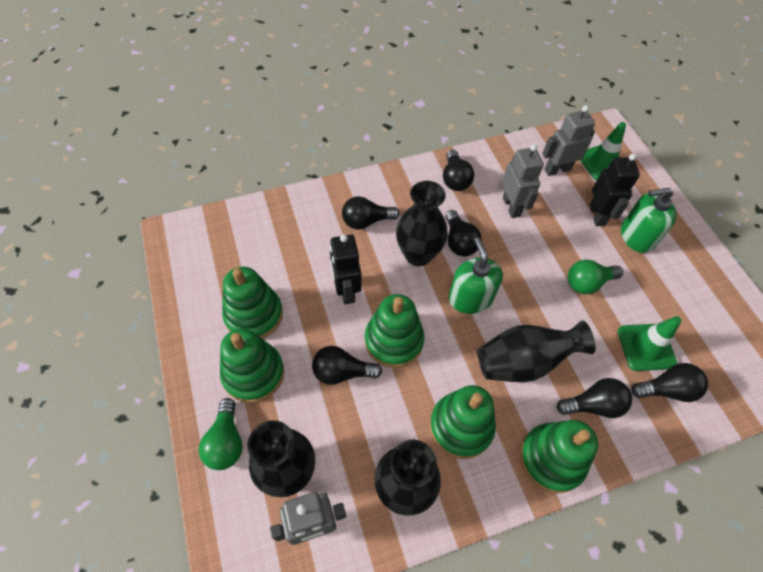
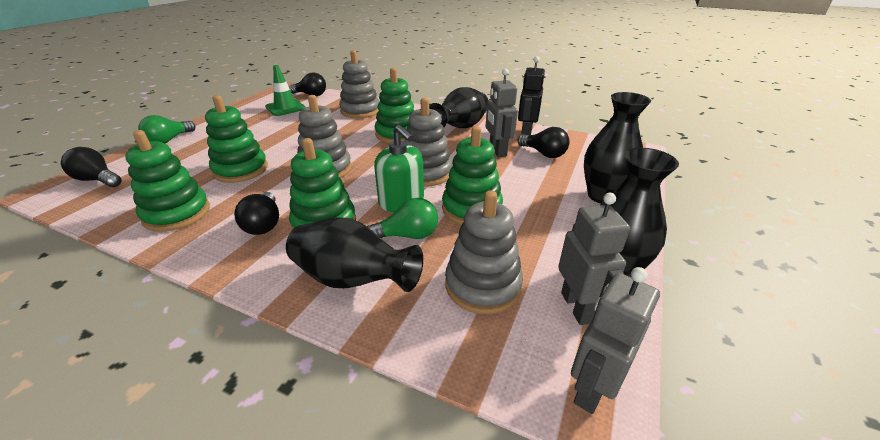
black light bulb: [312,346,382,385] [342,196,400,230] [443,150,474,191] [445,210,482,256] [557,378,632,418] [631,363,708,402] = 6 -> [61,147,122,187] [234,192,279,235] [289,72,326,96] [517,127,569,158] = 4
black robot: [330,234,362,304] [590,154,640,226] = 2 -> [518,56,545,135] = 1
green soap dispenser: [449,237,503,314] [621,188,676,253] = 2 -> [374,125,424,212] = 1
green traffic cone: [580,122,626,180] [618,316,682,371] = 2 -> [265,65,306,116] = 1
grey stacking toy: none = 0 -> [297,95,352,178] [339,50,380,118] [404,98,453,186] [445,191,523,314] = 4

